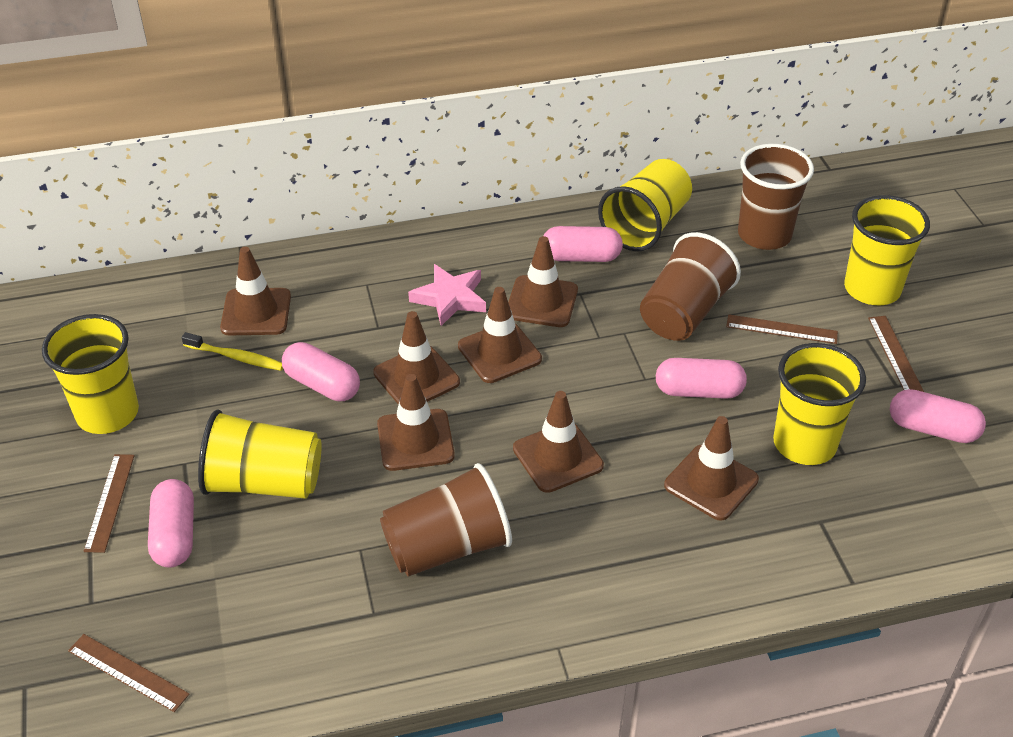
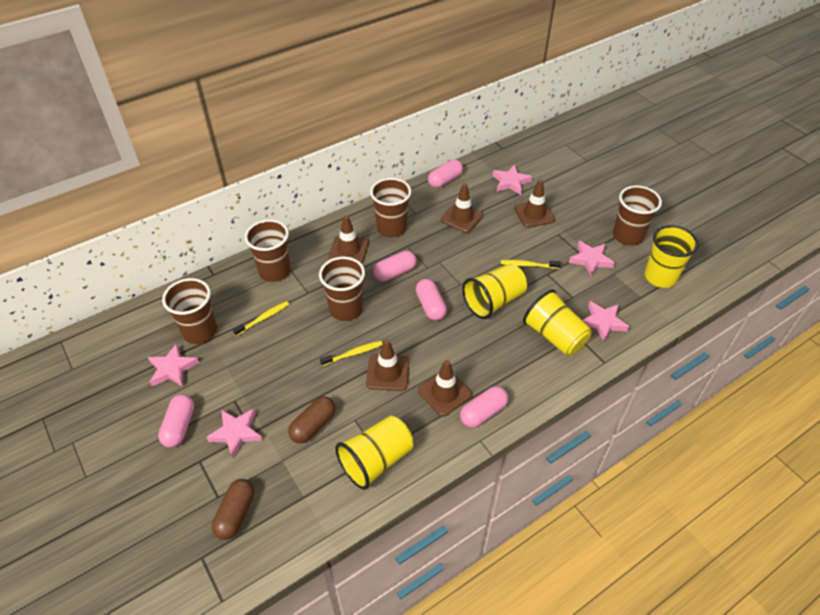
brown capsule: none = 0 -> [212,479,255,540] [288,396,336,443] = 2
brown cup: [380,463,512,577] [640,232,741,341] [738,144,814,250] = 3 -> [162,278,217,344] [245,220,291,282] [319,257,365,321] [370,178,411,237] [613,186,662,246] = 5
brown ruler: [68,634,189,712] [84,454,135,553] [726,314,838,344] [868,316,924,392] = 4 -> none = 0
brown traffic cone: [220,247,291,335] [373,311,460,405] [377,374,455,471] [458,287,542,383] [508,236,578,327] [513,391,604,493] [664,416,759,521] = 7 -> [329,215,369,264] [366,339,409,391] [418,360,472,416] [441,183,484,233] [514,179,555,228] = 5
pink star: [408,264,486,326] = 1 -> [148,343,199,387] [206,409,262,458] [493,165,532,195] [569,241,615,276] [582,301,630,342] = 5
yellow cup: [42,314,139,434] [198,409,321,499] [598,159,692,251] [773,343,866,465] [844,195,930,305] = 5 -> [335,416,413,490] [462,264,527,319] [523,290,592,356] [645,225,699,288] = 4
yellow toothbrush: [181,332,283,371] = 1 -> [233,301,289,336] [320,341,383,366] [501,260,561,269] = 3

